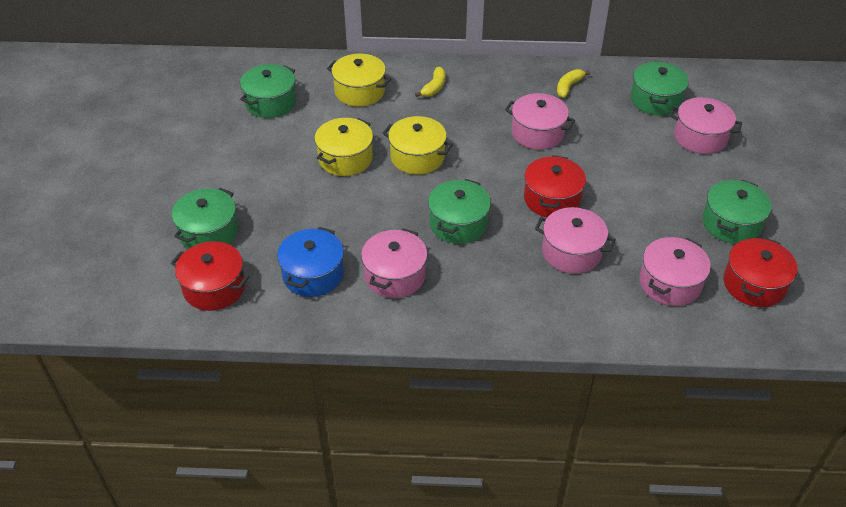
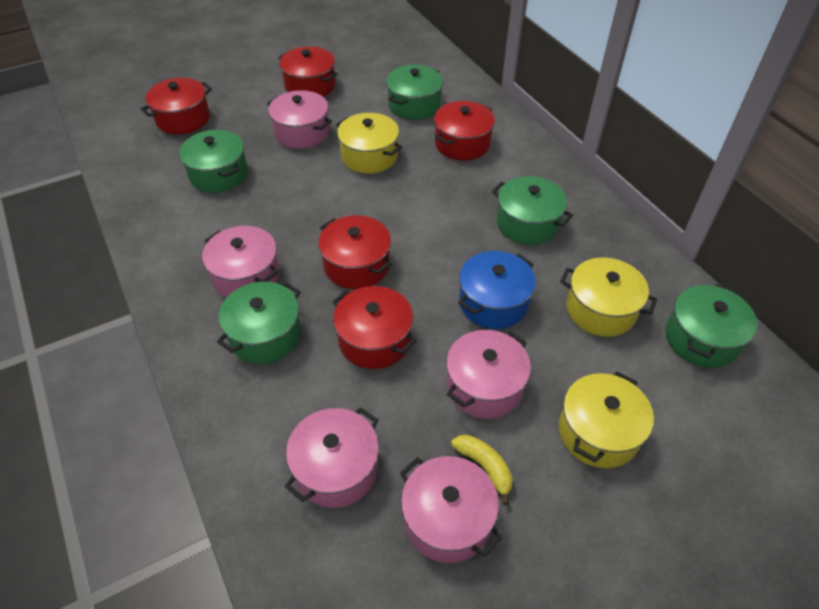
red pot: [171,241,250,311] [524,155,586,217] [723,237,798,307] = 3 -> [141,78,212,134] [279,46,338,97] [318,215,392,289] [332,286,417,369] [434,101,495,160] = 5
yellow banana: [415,67,445,97] [557,69,591,98] = 2 -> [451,435,513,505] = 1

